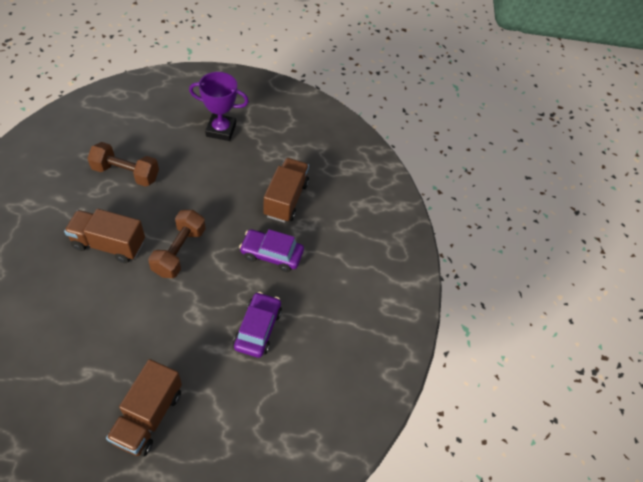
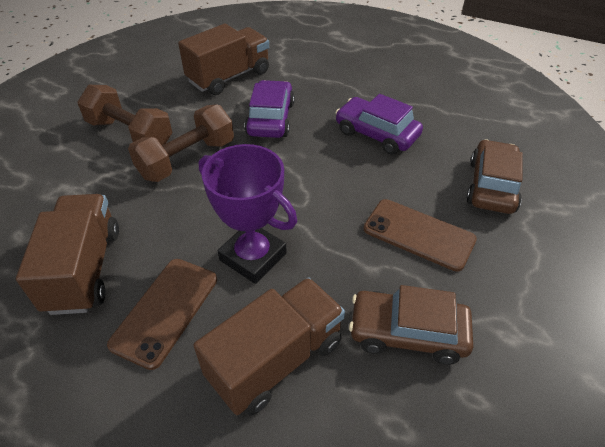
brown car: none = 0 -> [349,285,473,365] [466,139,523,214] = 2
brown phone: none = 0 -> [107,259,217,370] [363,199,477,272] = 2

